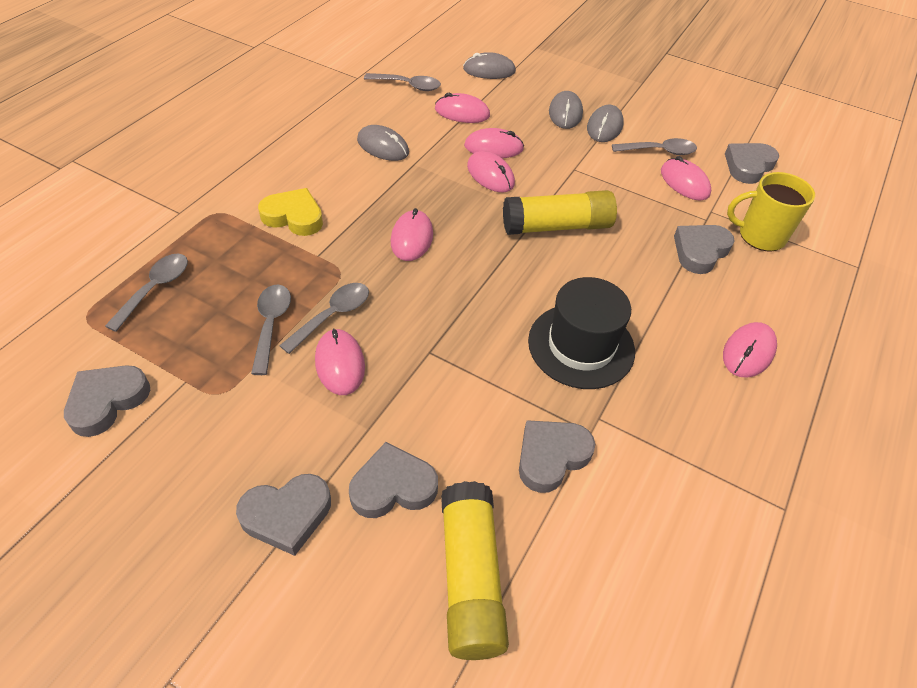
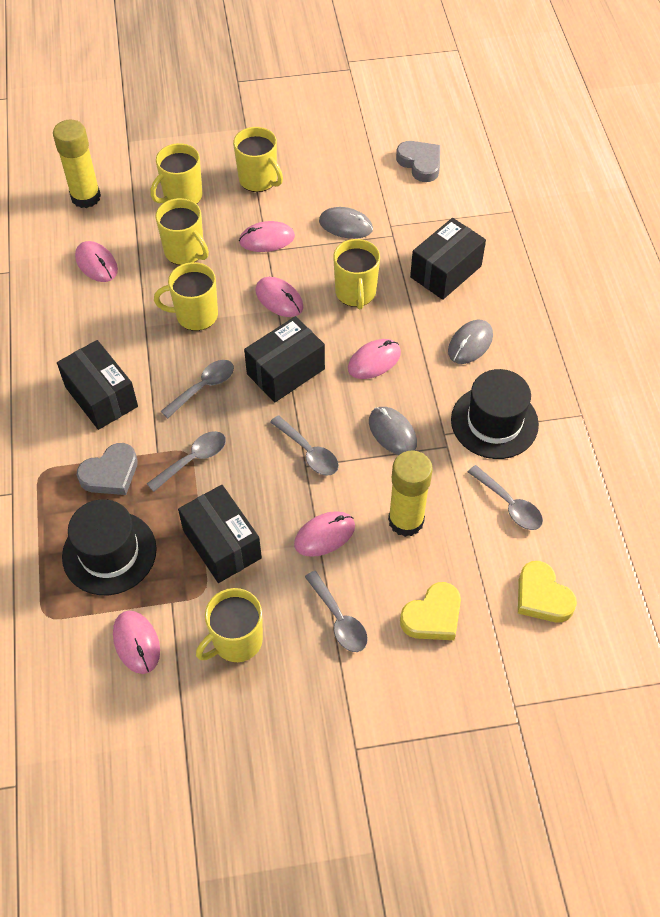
black box: none = 0 -> [57,340,138,430] [178,485,262,583] [244,316,325,402] [410,218,486,300] = 4
black hat: [528,277,635,389] = 1 -> [62,499,157,595] [451,369,539,459] = 2
grey heart: [64,365,150,437] [236,474,331,556] [349,442,438,518] [519,420,595,493] [674,225,735,274] [725,143,779,184] = 6 -> [77,443,138,495] [396,141,440,182] = 2
grey mouse: [357,125,409,161] [463,52,516,79] [549,91,583,129] [587,104,624,142] = 4 -> [319,207,373,239] [369,407,417,455] [448,320,493,364] = 3
pink mouse: [315,328,365,395] [391,208,433,261] [435,93,490,123] [464,128,524,158] [467,151,515,192] [661,156,711,201] [723,322,777,378] = 7 -> [75,241,118,282] [113,610,160,674] [239,221,295,252] [255,277,303,317] [294,511,355,557] [348,339,401,379] = 6
yellow heart: [258,188,323,236] = 1 -> [400,582,461,640] [518,561,577,622] = 2
yellow mug: [727,172,815,252] = 1 -> [150,143,202,204] [154,262,218,331] [155,198,209,265] [196,588,263,662] [233,127,283,192] [333,239,380,309] = 6

